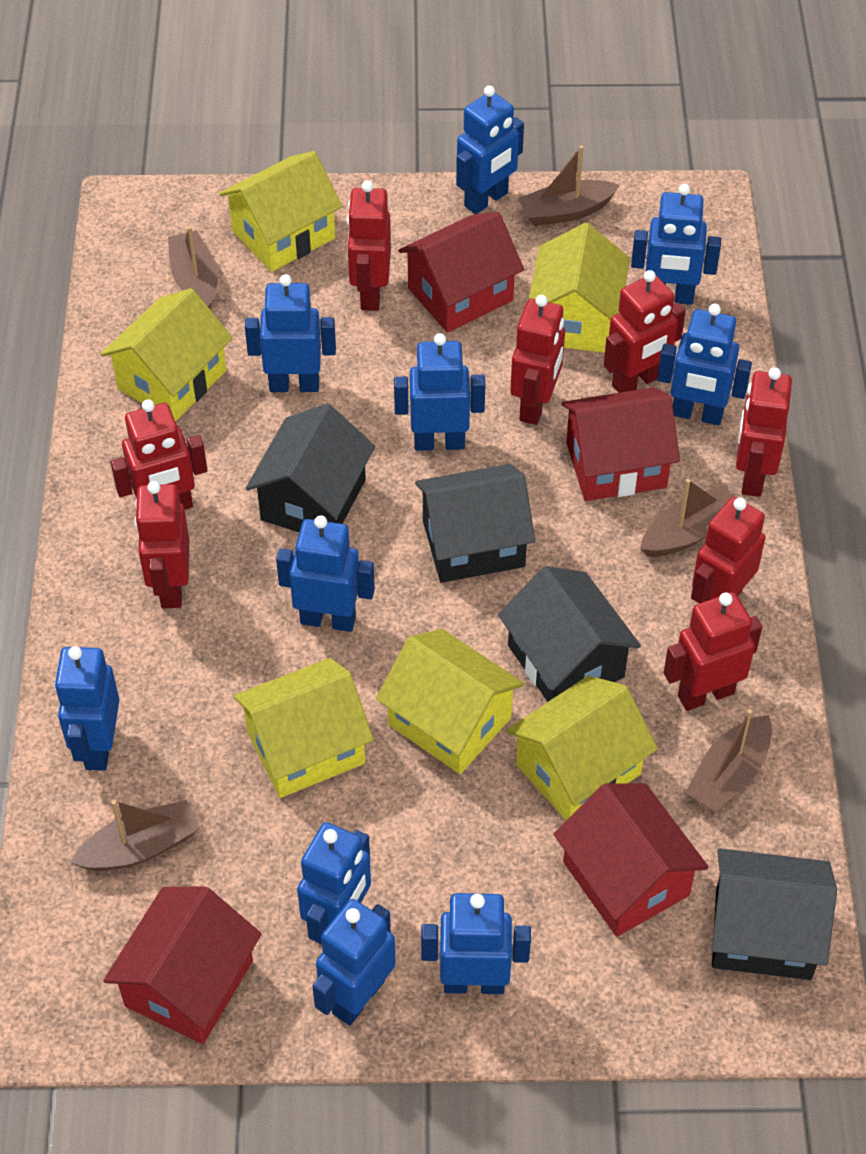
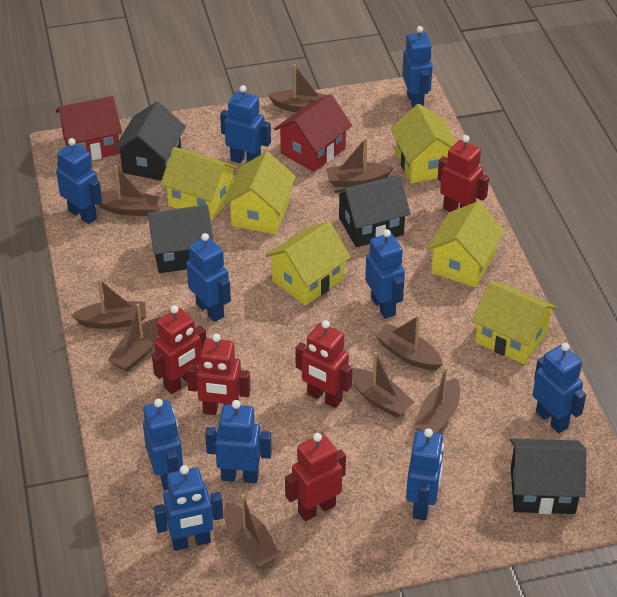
brown boat: [70,800,199,871] [168,226,218,309] [518,145,620,226] [640,479,733,557] [685,709,772,812] = 5 -> [71,279,146,329] [98,165,159,216] [108,304,161,372] [224,494,280,568] [268,65,327,112] [326,137,393,187] [352,352,414,418] [375,315,443,371] [414,367,460,433] = 9
red house: [103,886,262,1044] [398,212,524,333] [554,783,709,937] [562,387,680,501] = 4 -> [56,96,122,160] [274,94,352,172] = 2
red robot: [111,399,207,509] [134,481,189,608] [347,181,391,311] [510,295,565,425] [604,270,686,393] [664,592,762,711] [691,497,765,603] [736,367,792,497] = 8 -> [152,305,206,394] [186,334,251,415] [285,433,346,521] [295,320,352,408] [438,135,489,212] = 5

